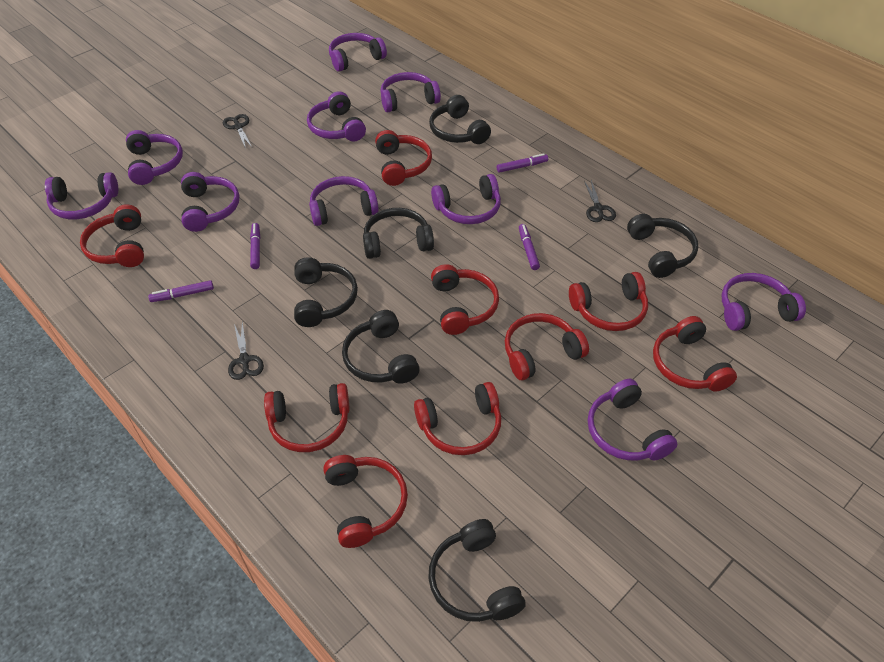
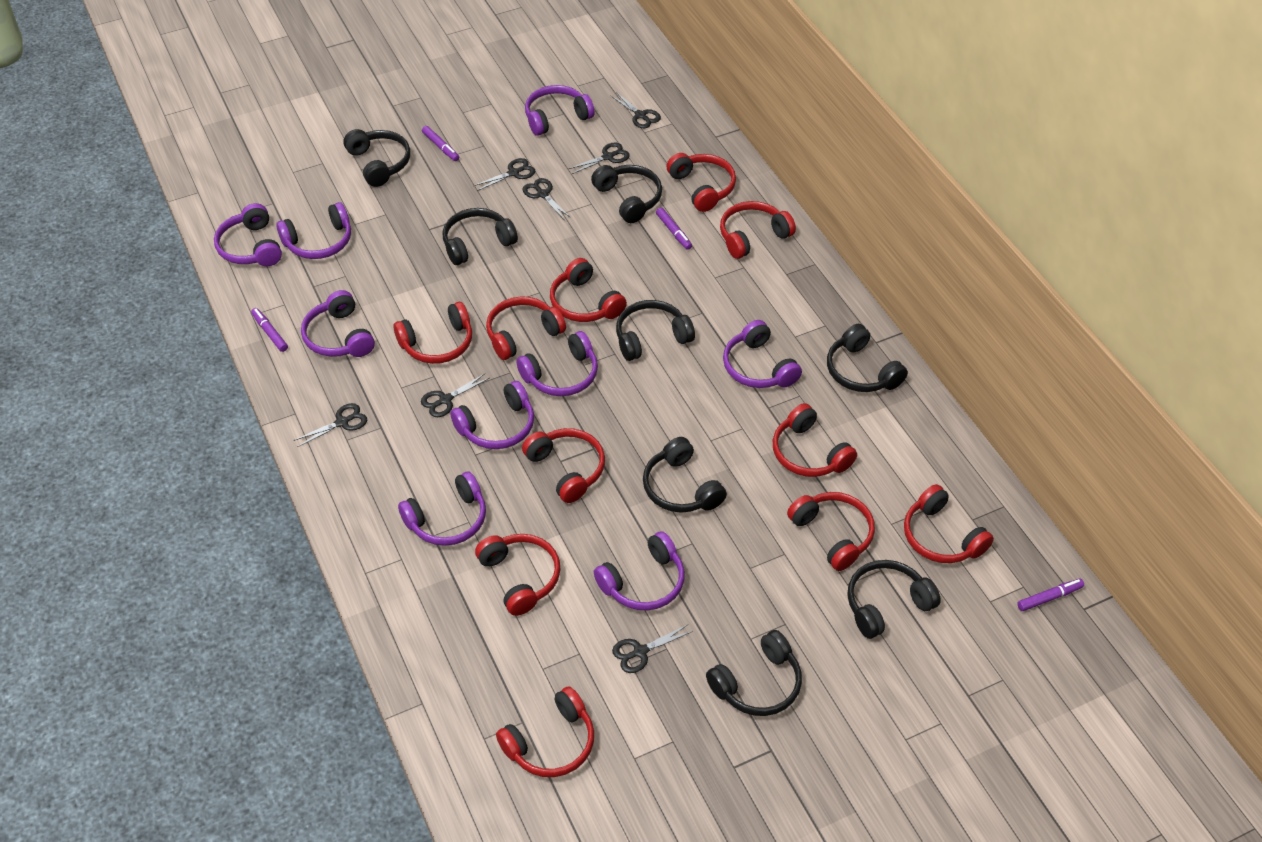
black headphones: [294,257,358,327] [342,310,420,384] [363,208,434,259] [428,519,526,622] [429,95,491,144] [627,214,698,278] = 6 -> [343,129,410,187] [443,208,518,265] [591,165,662,223] [616,300,695,361] [643,437,727,513] [706,630,802,716] [827,324,908,392] [847,560,941,639] = 8
black scissors: [223,114,252,149] [228,322,264,380] [584,180,616,222] = 3 -> [293,403,367,447] [421,374,489,417] [473,158,535,191] [523,178,571,221] [569,142,630,174] [610,92,661,128] [612,625,693,673] = 7
purple headphones: [45,172,118,219] [126,130,183,185] [181,172,240,232] [307,91,366,142] [309,176,379,226] [329,33,387,72] [381,72,441,112] [431,174,501,224] [588,379,677,460] [722,273,806,331] = 10 -> [214,203,282,266] [276,202,351,259] [301,290,375,357] [398,471,486,546] [450,381,534,449] [516,331,598,396] [525,85,594,136] [594,531,685,610] [723,320,802,388] = 9
red headphones: [80,204,144,267] [264,383,350,452] [323,455,408,548] [375,130,432,186] [414,382,501,455] [431,264,499,335] [505,313,589,380] [569,272,648,331] [653,316,737,391] = 9 -> [393,302,472,364] [475,534,561,616] [486,296,566,360] [496,686,594,777] [522,428,605,503] [550,258,627,322] [666,153,736,212] [720,201,796,259] [773,403,857,477] [787,492,875,571] [904,484,994,563] = 11

